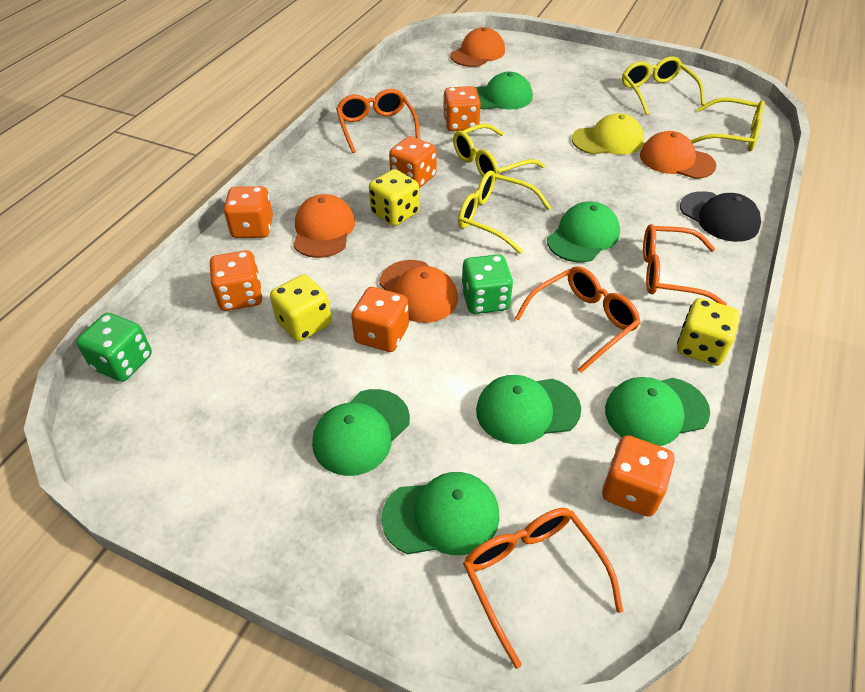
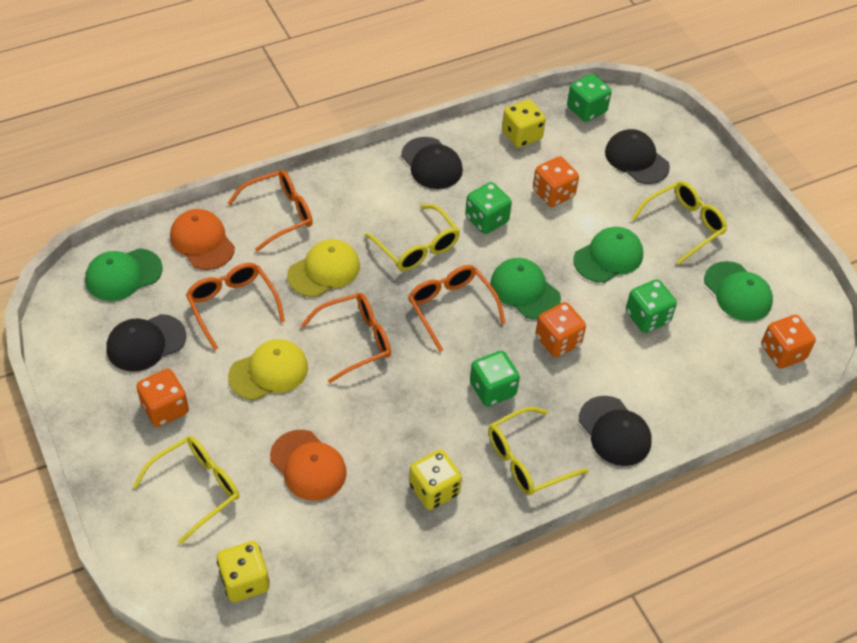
black cap: [680,191,761,242] = 1 -> [106,314,186,372] [401,137,463,189] [579,396,652,466] [605,129,670,184] = 4
green cap: [312,389,410,476] [381,472,500,555] [475,72,533,110] [476,375,581,444] [547,202,620,262] [605,377,710,446] = 6 -> [85,248,163,301] [490,258,561,319] [573,227,643,283] [704,261,773,321] = 4
green dice: [76,313,152,382] [461,254,513,314] = 2 -> [465,182,512,234] [470,351,520,407] [567,74,612,122] [626,279,677,333] = 4
orange cap: [293,194,355,258] [379,260,458,323] [450,27,505,67] [640,131,716,179] = 4 -> [170,209,235,270] [270,430,347,501] = 2
orange dice: [210,250,263,311] [224,186,273,238] [351,287,409,352] [389,136,436,188] [443,86,481,131] [602,435,675,517] = 6 -> [136,369,189,427] [533,156,579,207] [535,302,586,357] [761,315,816,368] = 4
yellow cap: [572,113,644,155] = 1 -> [228,339,308,400] [287,239,360,297] = 2

